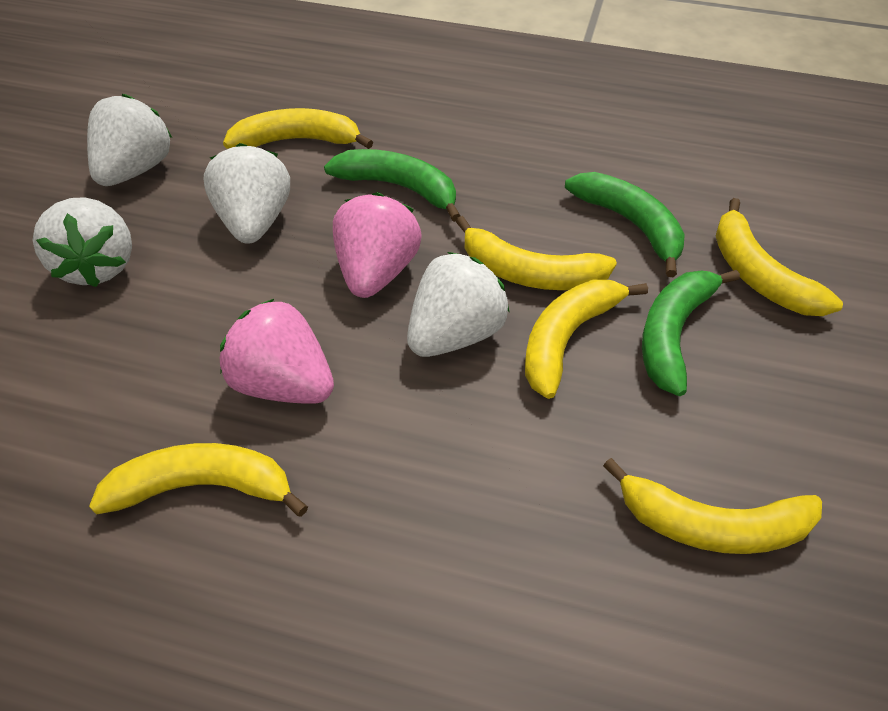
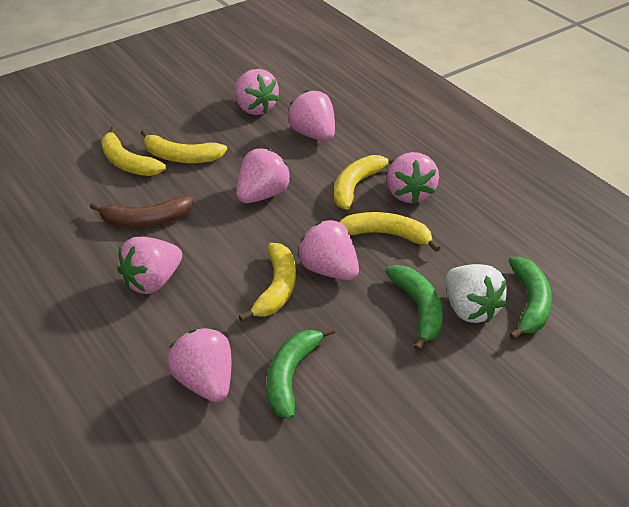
brown banana: none = 0 -> [90,196,193,228] = 1
pink strawberry: [220,299,334,404] [333,192,422,298] = 2 -> [117,237,182,294] [167,328,231,402] [234,69,279,115] [236,148,291,203] [288,90,335,141] [297,220,359,280] [387,152,439,204] = 7
white strawberry: [33,197,132,287] [87,94,172,186] [204,143,290,244] [407,252,509,357] = 4 -> [446,264,507,323] = 1
yellow banana: [89,443,308,517] [223,108,373,149] [455,216,617,290] [525,280,648,399] [603,458,822,554] [716,198,843,316] = 6 -> [101,126,166,176] [141,130,227,163] [239,243,296,322] [334,155,398,210] [339,212,440,252] = 5

